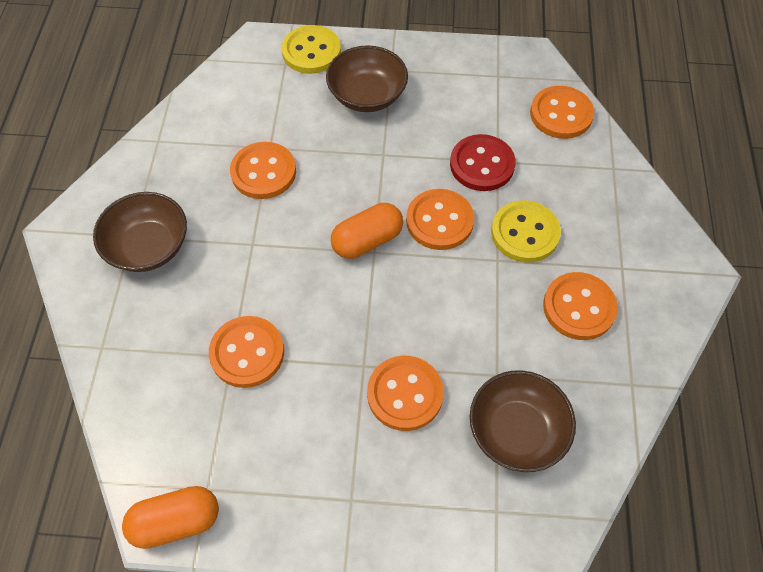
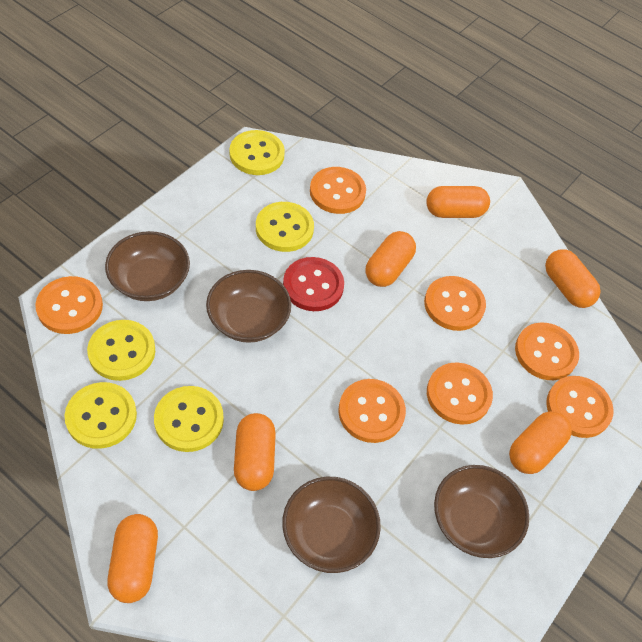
brown bowl: [93,192,187,272] [326,45,408,112] [470,370,576,472] = 3 -> [105,231,190,301] [206,270,291,343] [282,477,381,573] [434,465,529,558] = 4
orange button: [209,316,284,388] [230,142,296,199] [367,356,444,431] [406,189,474,250] [530,86,594,139] [543,272,618,340] = 6 -> [35,276,103,334] [310,167,366,214] [338,379,406,443] [424,276,486,331] [427,362,493,425] [515,323,579,380] [546,376,614,438] = 7
orange capsule: [122,486,219,549] [331,203,403,259] = 2 -> [108,514,158,603] [234,413,276,491] [365,231,416,287] [426,186,490,218] [509,411,572,474] [545,249,600,308] = 6
yellow button: [281,25,341,74] [491,200,561,263] = 2 -> [65,382,137,449] [87,320,155,381] [154,386,224,452] [229,130,285,175] [256,202,314,252] = 5

